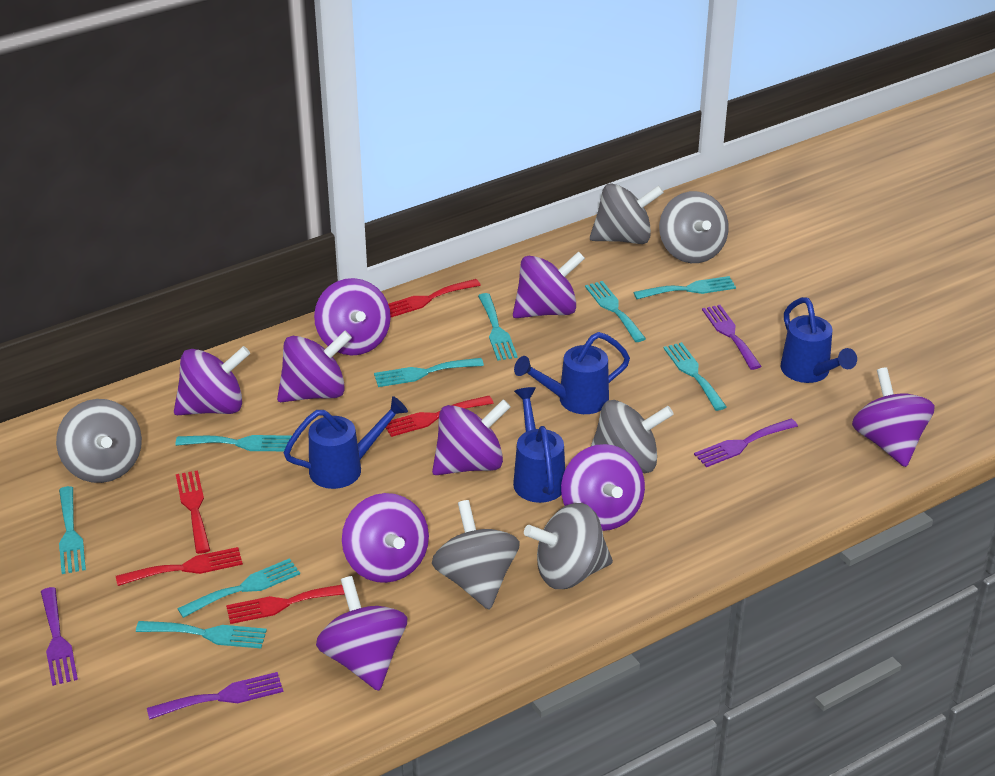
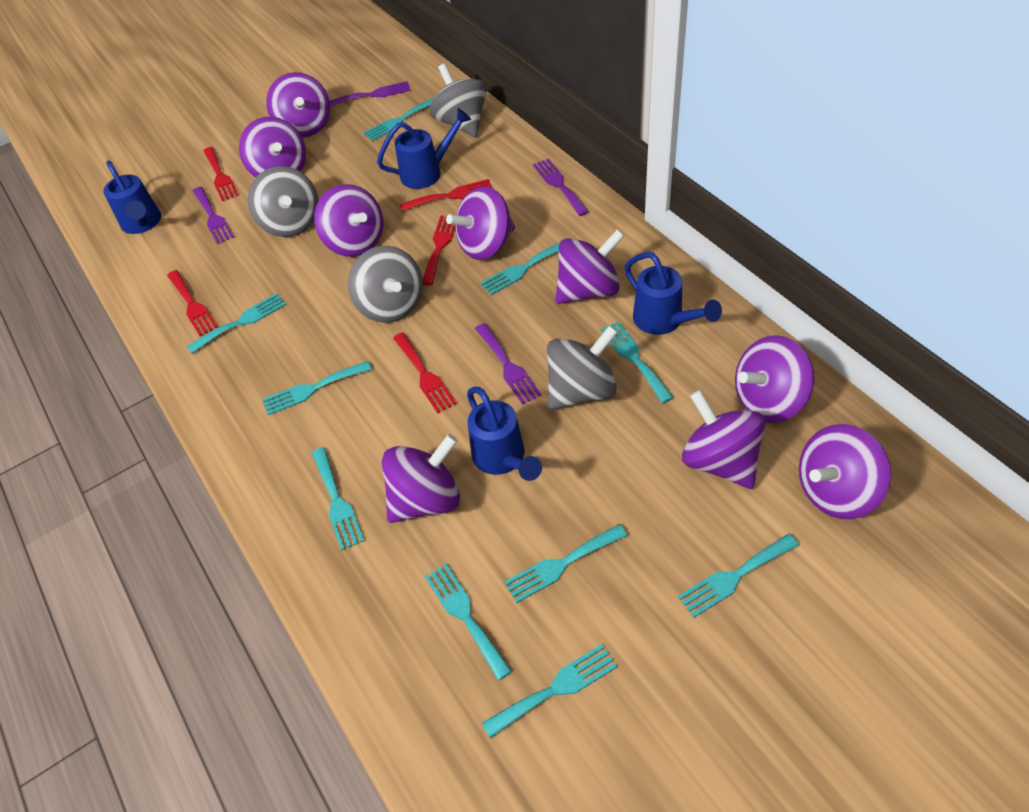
grey spinning top: [56,399,142,483] [432,500,520,610] [524,503,613,589] [590,183,664,244] [591,400,674,473] [659,191,729,263] = 6 -> [248,166,319,237] [348,246,423,323] [430,64,487,137] [547,325,618,410] = 4
turquoise fork: [59,486,86,574] [136,621,267,648] [175,435,292,451] [177,558,300,618] [374,358,484,387] [478,293,518,360] [585,281,646,342] [634,276,736,299] [663,342,727,411] = 9 -> [187,293,286,353] [262,361,372,415] [312,447,364,550] [363,98,434,141] [425,563,512,681] [480,242,560,295] [482,644,617,738] [504,524,628,603] [600,321,674,403] [678,533,799,617] = 10

